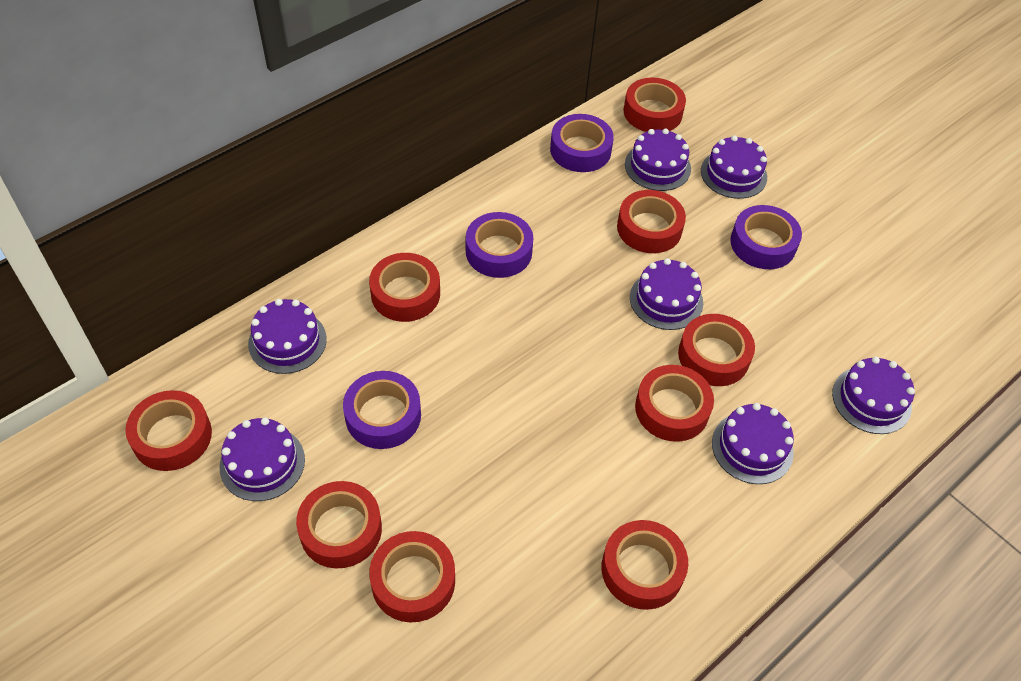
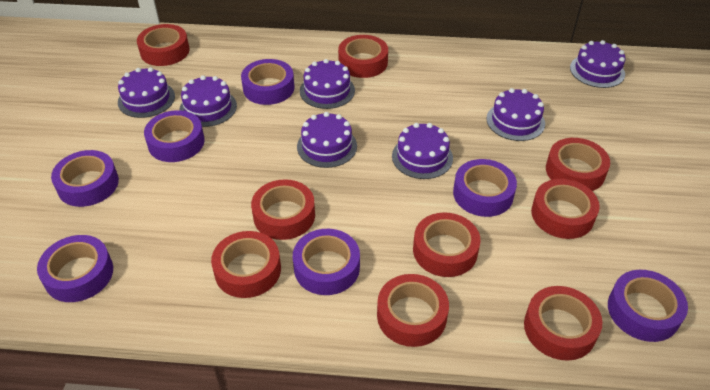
purple tape: [343,371,421,449] [466,212,533,278] [550,114,614,172] [730,205,802,269] = 4 -> [37,235,113,302] [51,150,119,207] [144,110,205,162] [241,59,295,105] [293,229,360,295] [453,159,517,217] [608,270,688,342] = 7

